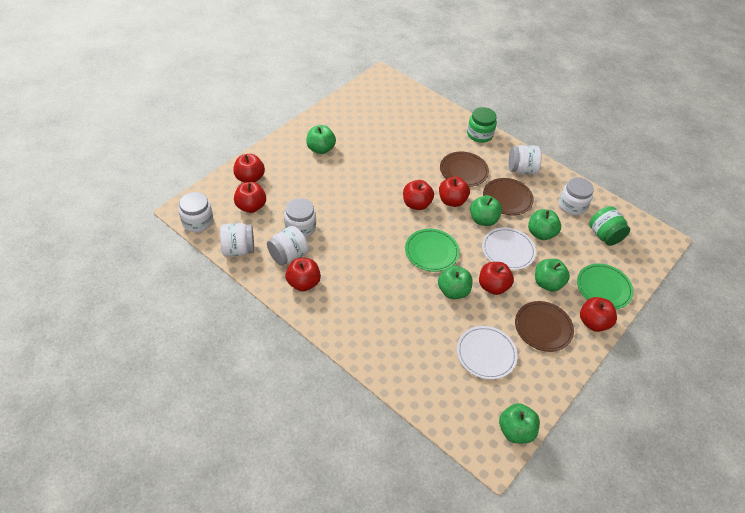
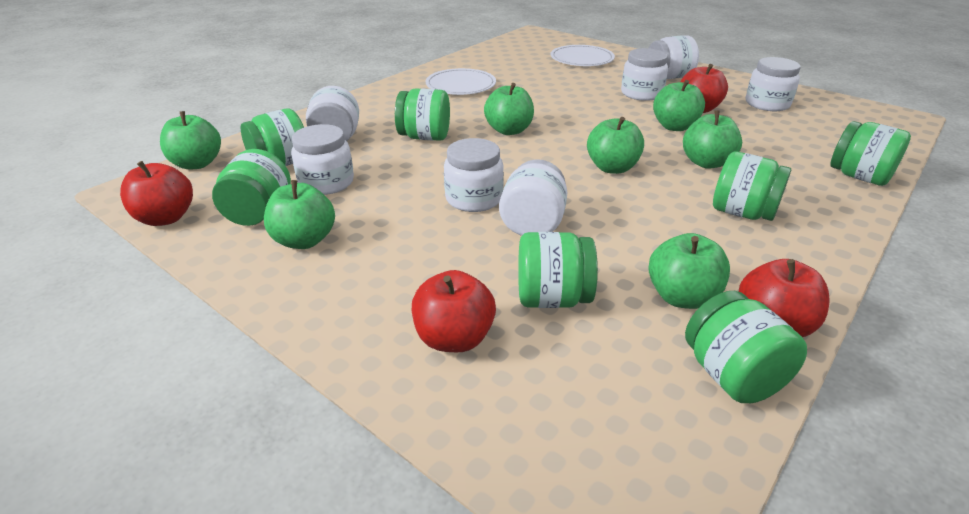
brown plate: [440,152,489,187] [483,178,534,215] [515,301,574,352] = 3 -> none = 0
green apple: [306,125,336,154] [438,266,473,299] [470,195,502,226] [499,403,540,443] [528,209,561,240] [535,259,570,292] = 6 -> [160,111,221,169] [264,180,335,249] [484,83,534,135] [587,117,644,174] [648,233,730,309] [653,80,705,131] [683,110,742,169] = 7
green jar: [467,107,497,143] [589,206,630,246] = 2 -> [212,149,291,226] [241,108,304,166] [395,88,450,141] [518,232,598,308] [685,291,807,403] [713,152,791,221] [830,121,911,186] = 7
green plate: [405,229,460,272] [577,263,634,309] = 2 -> none = 0
red apple: [233,154,265,183] [234,182,266,213] [285,258,321,292] [403,180,434,210] [439,177,470,207] [479,262,514,295] [580,297,617,332] = 7 -> [120,161,193,226] [412,270,496,352] [680,64,728,113] [739,259,830,337] = 4
white jar: [179,192,213,232] [220,223,254,257] [267,226,308,266] [284,198,316,238] [509,145,542,174] [559,177,594,215] = 6 -> [291,124,354,195] [306,86,359,141] [444,138,504,212] [499,159,567,236] [621,48,668,101] [649,35,699,79] [746,57,801,111] = 7

